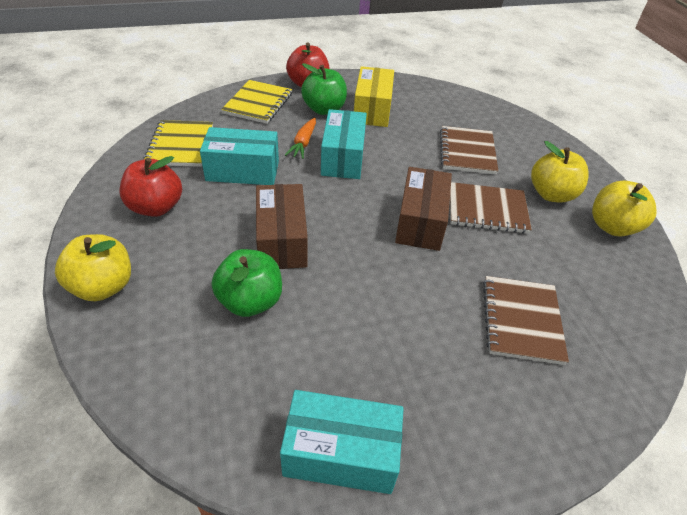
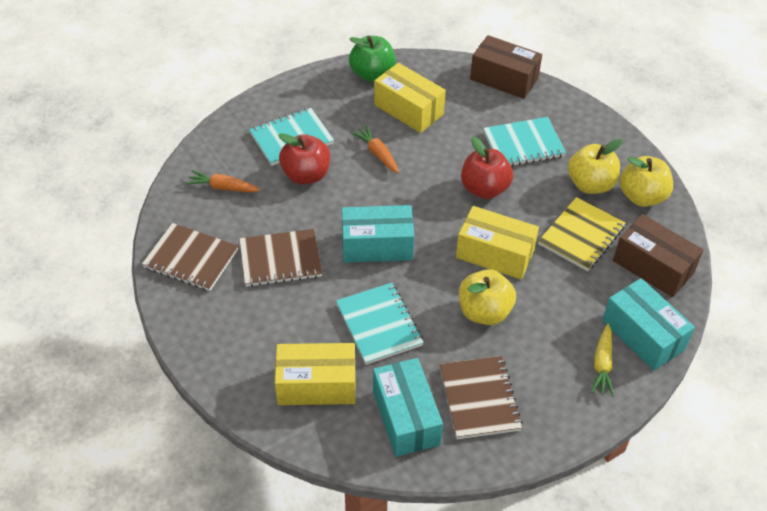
green apple: [211,249,282,317] [301,63,347,115] = 2 -> [349,36,396,82] = 1
orange carrot: [285,118,316,159] = 1 -> [186,170,260,192] [352,125,399,173] = 2
turquoise notebook: none = 0 -> [249,108,334,166] [336,283,424,365] [483,117,566,166] = 3
yellow box: [354,66,394,127] = 1 -> [275,343,356,405] [374,63,446,133] [456,206,539,280] = 3
yellow carrot: none = 0 -> [591,324,614,396] = 1
yellow notebook: [143,120,213,167] [221,80,292,124] = 2 -> [538,197,626,271] = 1

